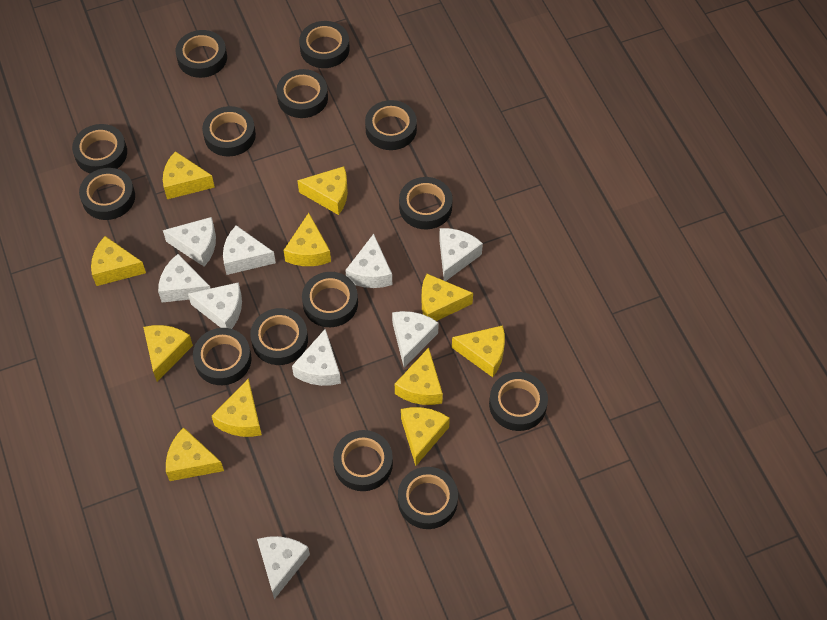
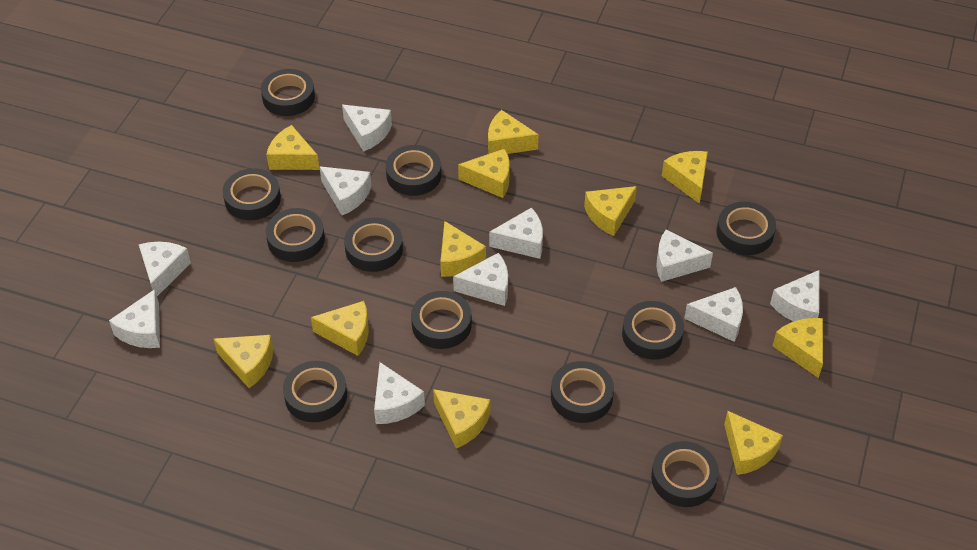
black tape: [72,124,127,173] [79,168,135,220] [176,30,227,78] [193,328,252,385] [202,106,256,157] [250,308,308,365] [276,69,328,118] [299,21,350,68] [302,272,358,327] [333,430,393,491] [365,100,417,150] [398,467,458,529] [399,177,453,230] [489,372,548,431] = 14 -> [223,168,281,220] [261,69,315,116] [266,208,325,262] [283,361,347,422] [344,217,403,272] [386,145,441,196] [411,291,472,349] [551,361,614,423] [622,301,684,360] [651,441,719,507] [716,202,776,255] = 11
white cheese: [158,254,211,303] [163,217,216,267] [188,282,242,329] [223,225,276,275] [257,536,310,599] [292,329,341,386] [345,234,392,288] [392,311,439,367] [439,228,483,281] = 9 -> [109,289,160,348] [139,242,191,296] [319,166,372,215] [342,105,392,152] [374,362,425,424] [453,253,508,306] [489,208,543,259] [656,230,713,282] [684,287,743,342] [770,270,819,321] = 10

